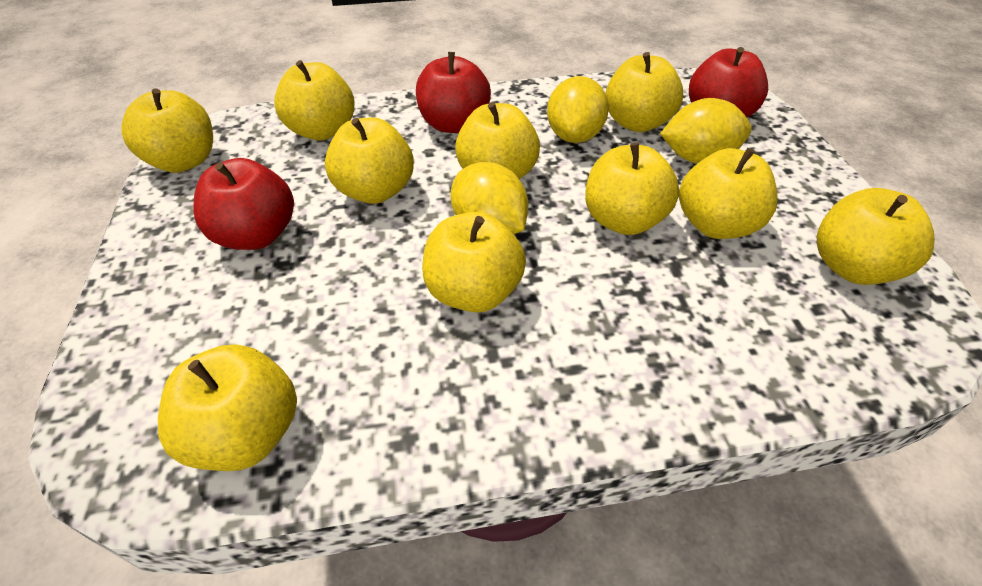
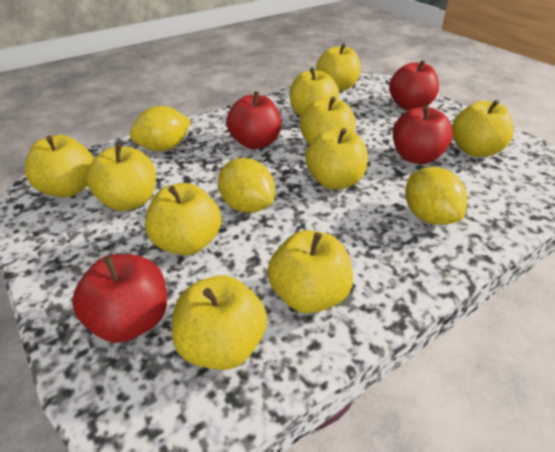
red apple: [193,158,294,250] [416,52,491,133] [689,47,768,118] = 3 -> [72,254,167,343] [226,91,281,149] [389,60,439,111] [393,105,453,164] = 4

